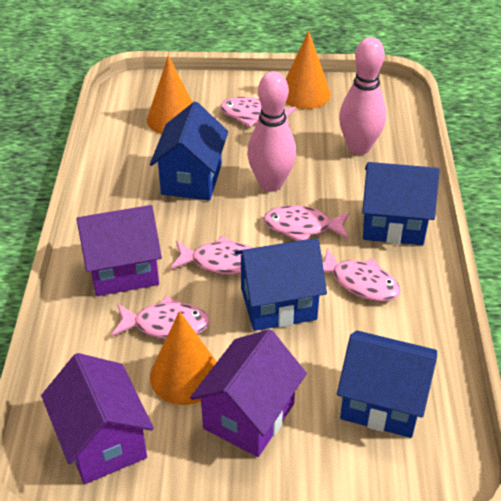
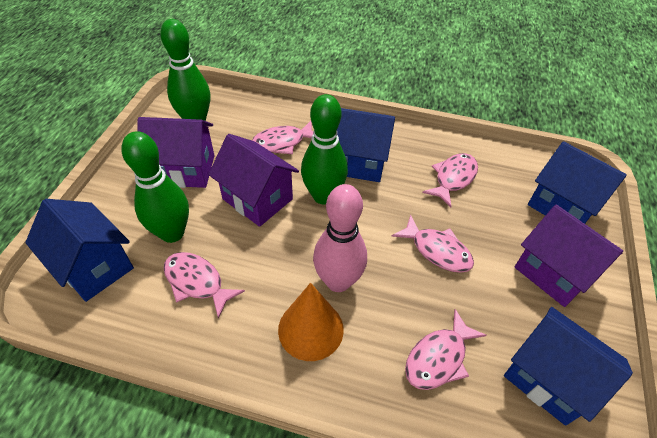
green bowling pin: none = 0 -> [121,131,189,243] [160,19,210,121] [301,94,348,204] = 3
orange cone: [147,55,193,134] [150,311,217,405] [286,31,331,109] = 3 -> [278,283,344,361] = 1
pink bowling pin: [247,71,296,192] [339,37,386,155] = 2 -> [313,184,367,292] = 1

